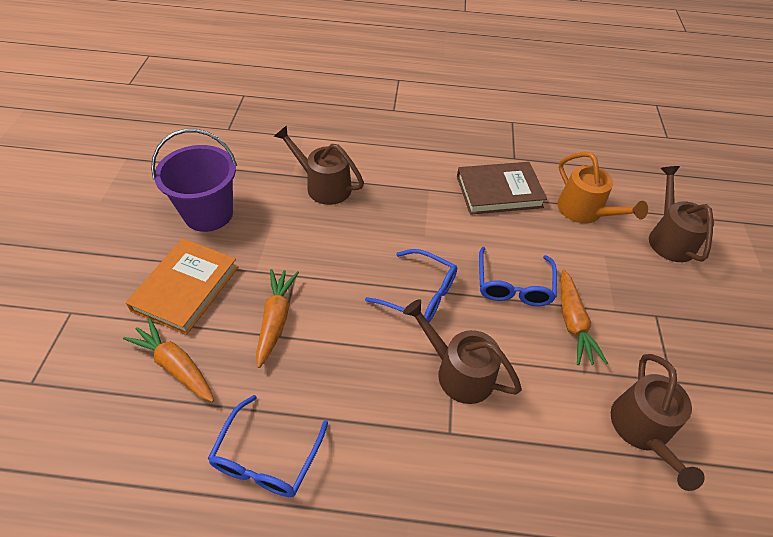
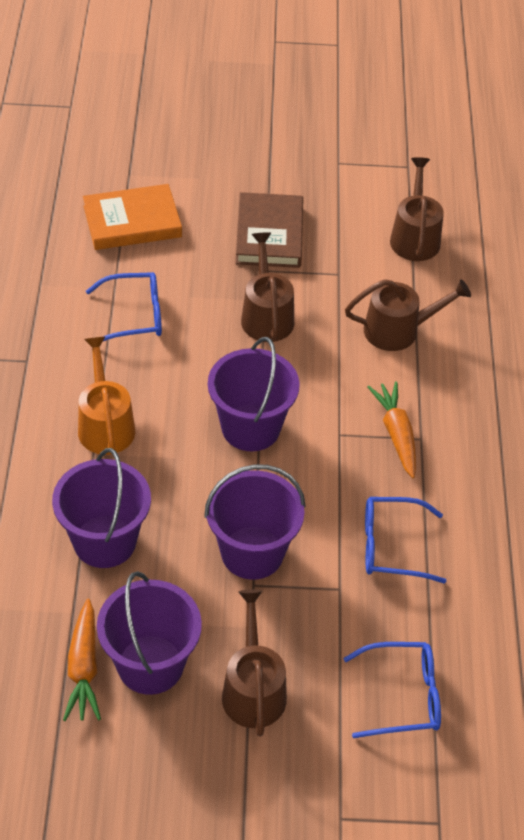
orange carrot: [123,318,214,402] [256,269,299,368] [561,270,608,365] = 3 -> [63,599,101,721] [367,381,416,478] = 2
purple bucket: [151,129,237,232] = 1 -> [52,448,151,568] [97,571,202,695] [204,464,306,580] [208,337,300,451] = 4

